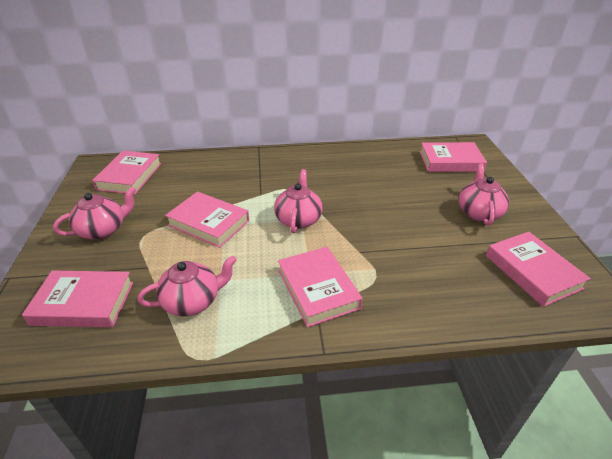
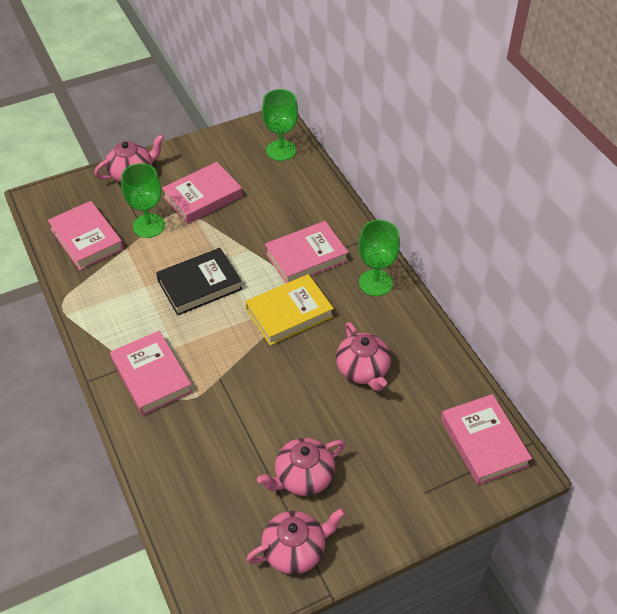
black book: none = 0 -> [156,248,242,316] = 1
green goblet: none = 0 -> [121,163,165,238] [262,89,298,161] [358,220,400,296] = 3
pink book: [22,271,133,327] [92,151,162,195] [165,191,249,248] [278,247,363,327] [420,142,487,172] [486,232,591,307] = 6 -> [48,201,124,270] [110,331,193,416] [162,162,242,224] [265,221,349,283] [441,394,532,485] = 5
yellow book: none = 0 -> [245,274,334,346] = 1

